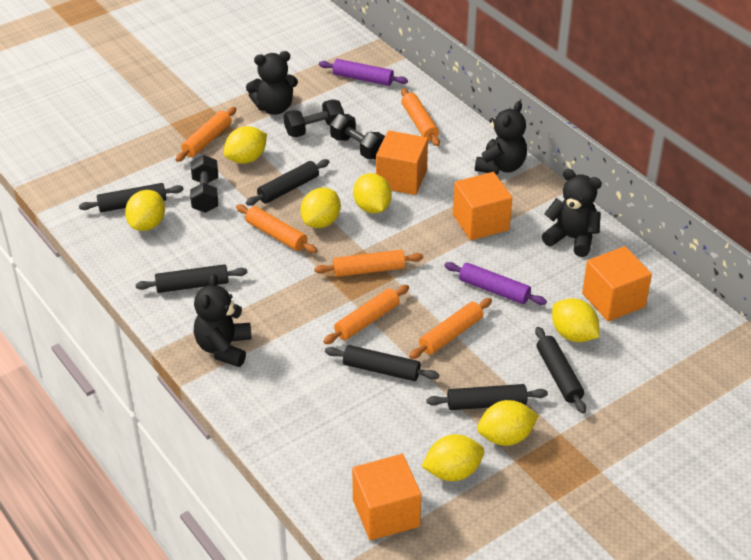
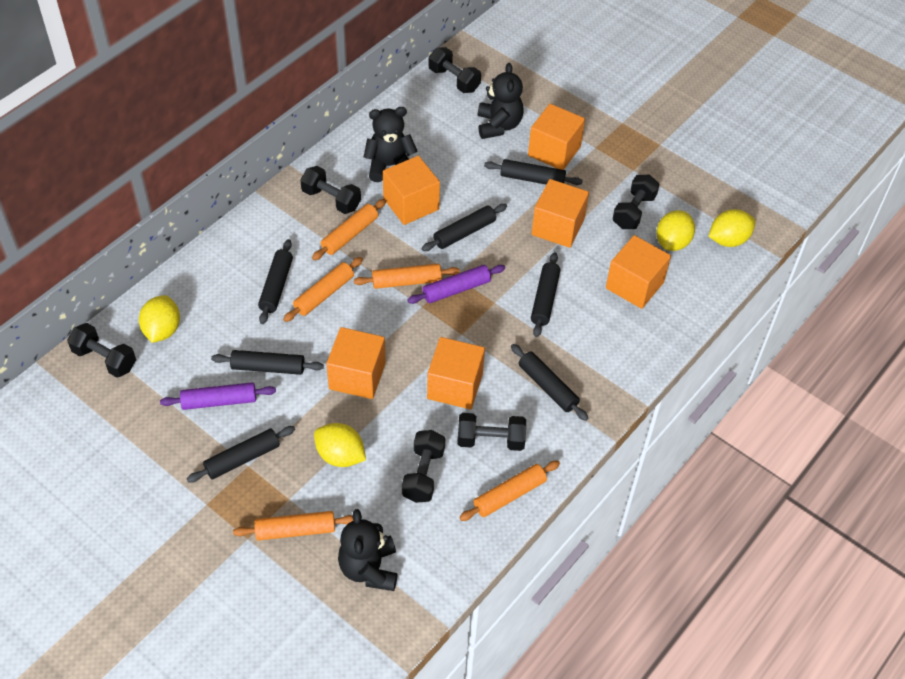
black dumbbell: [190,155,218,213] [284,99,344,137] [330,114,385,159] = 3 -> [67,323,136,377] [300,166,361,214] [402,430,445,503] [429,47,481,93] [457,413,526,451] [613,175,660,229] = 6
black rolling pin: [79,183,184,212] [135,264,247,293] [246,159,329,206] [325,345,439,381] [426,384,548,410] [535,327,586,413] = 6 -> [187,426,295,483] [211,350,324,375] [258,239,293,324] [422,204,507,251] [484,159,583,185] [511,344,588,421] [531,252,560,337] = 7
black teddy bear: [194,274,252,367] [246,51,298,115] [475,101,527,175] [542,169,602,257] = 4 -> [338,509,398,591] [364,107,418,182] [478,63,524,139] = 3
orange cube: [352,454,421,541] [376,130,428,195] [453,172,512,240] [582,246,652,322] = 4 -> [326,327,386,399] [383,156,440,225] [427,337,485,409] [528,104,585,170] [531,179,589,248] [606,235,671,309] = 6
orange rolling pin: [176,107,237,162] [236,204,317,253] [314,250,423,277] [323,285,409,344] [401,88,440,146] [409,298,492,359] = 6 -> [233,511,353,541] [283,257,363,322] [312,199,386,260] [354,264,460,289] [459,461,560,521] = 5
yellow lemon: [125,190,165,231] [224,126,267,164] [301,188,341,228] [353,173,392,214] [421,434,484,481] [477,400,539,446] [552,298,599,342] = 7 -> [139,295,180,343] [314,423,366,467] [656,210,695,251] [708,209,756,247] = 4

